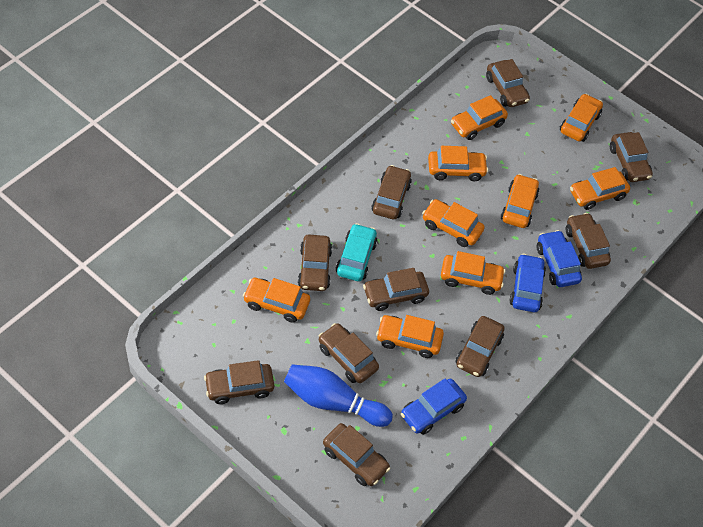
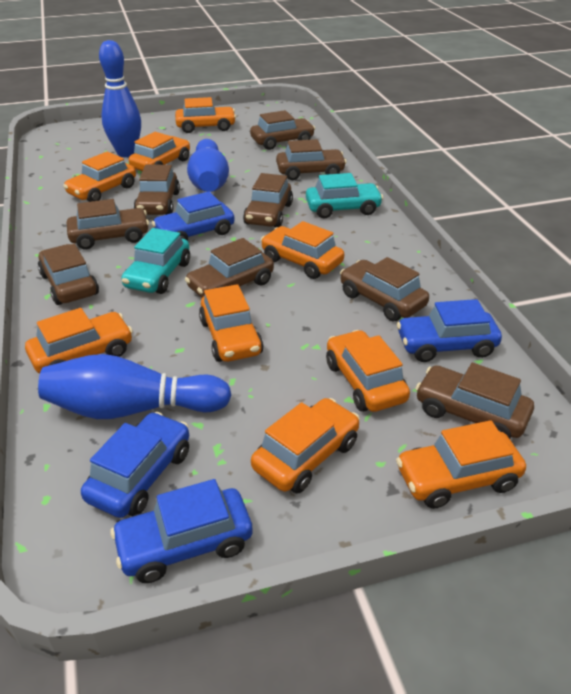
blue bowling pin: [284,364,393,427] = 1 -> [38,354,231,419] [99,40,141,157] [187,139,229,192] = 3
blue car: [401,378,467,435] [510,254,546,312] [537,230,582,287] = 3 -> [81,412,189,518] [110,479,253,583] [152,191,235,241] [397,299,502,362] = 4
brown car: [204,360,274,404] [298,234,332,291] [318,323,379,383] [323,423,390,486] [363,268,429,311] [371,165,412,219] [455,316,504,377] [486,59,530,107] [566,213,611,269] [610,132,653,182] = 10 -> [38,244,99,305] [67,199,149,250] [134,164,180,215] [185,238,274,298] [243,173,293,228] [250,110,315,150] [276,139,347,180] [340,257,429,321] [415,363,534,439] = 9
turquoise car: [336,223,378,281] = 1 -> [121,228,190,294] [306,173,383,218] = 2

